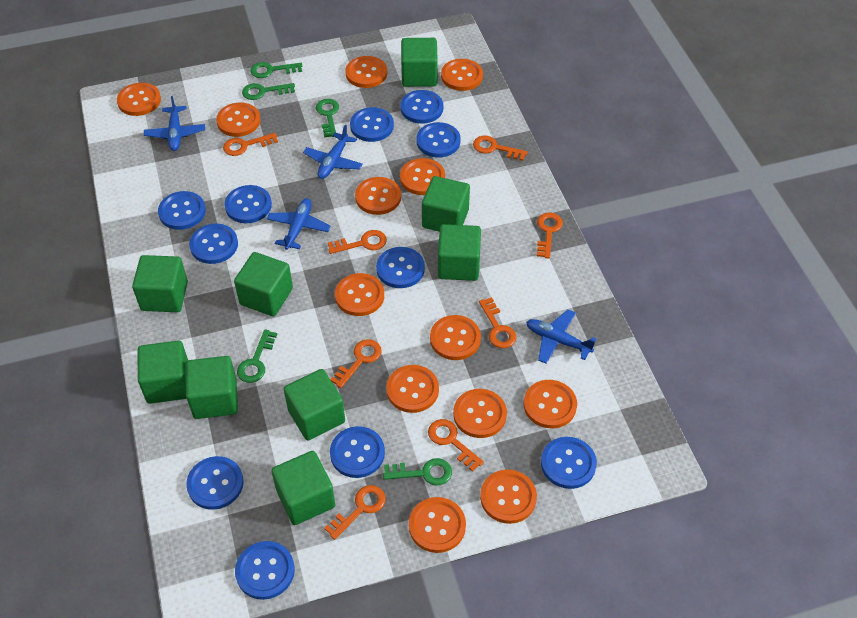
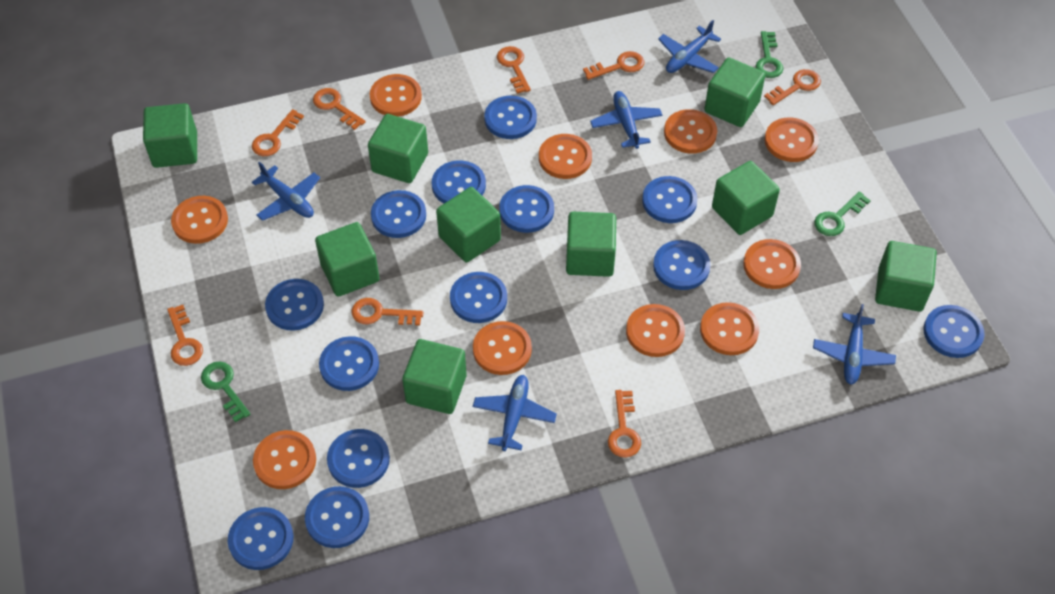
blue button: [158,191,206,230] [186,456,244,510] [189,224,238,264] [225,185,272,223] [235,541,295,600] [330,426,385,478] [350,107,394,142] [376,247,425,288] [400,90,443,124] [416,122,461,158] [541,437,597,489] = 11 -> [228,507,294,570] [265,279,324,331] [305,486,369,548] [319,336,379,391] [327,429,390,488] [371,190,426,238] [432,161,486,204] [450,272,507,323] [484,96,537,139] [499,185,554,233] [642,176,697,223] [653,240,710,290] [924,305,985,358] = 13
blue plane: [144,96,205,151] [266,198,331,250] [303,125,363,179] [526,309,596,364] = 4 -> [252,161,320,221] [473,375,557,451] [590,91,662,149] [658,20,721,73] [813,304,896,385] = 5
green key: [237,329,277,383] [242,83,295,100] [250,62,302,78] [316,99,339,138] [383,458,452,485] = 5 -> [201,361,251,423] [756,31,783,78] [814,191,871,236] = 3
orange button: [117,83,161,116] [216,103,261,137] [335,273,384,316] [345,56,387,88] [355,177,401,215] [386,365,439,413] [400,158,445,195] [409,497,466,553] [430,315,481,360] [441,59,483,91] [453,389,507,438] [480,469,537,524] [524,380,577,428] = 13 -> [171,196,228,244] [253,430,316,489] [370,74,422,117] [473,321,532,375] [539,134,592,179] [626,304,685,357] [664,109,717,154] [700,302,759,355] [743,239,801,289] [765,117,819,162] = 10

